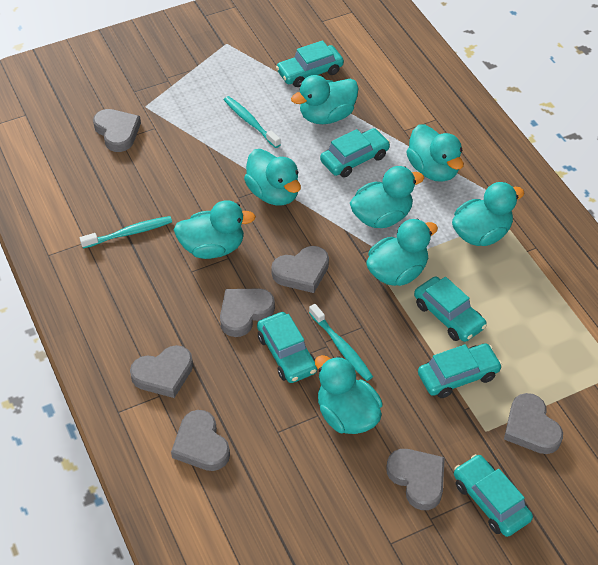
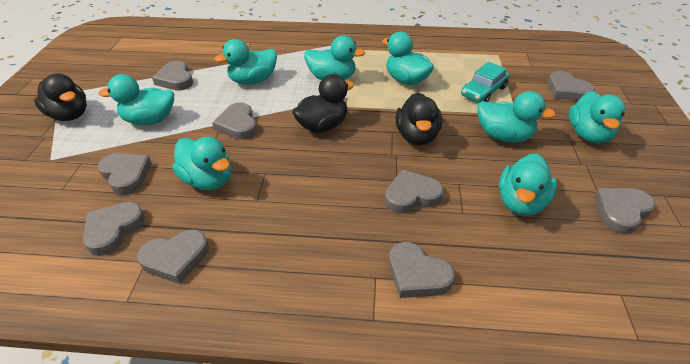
black duck: none = 0 -> [34,73,87,121] [292,74,354,133] [396,93,442,146] = 3
grey heart: [93,109,141,152] [130,345,193,398] [171,410,230,471] [220,288,275,337] [271,246,329,293] [386,449,445,510] [504,393,563,454] = 7 -> [83,202,145,256] [98,153,152,195] [137,229,209,284] [152,61,193,90] [212,103,257,140] [385,170,443,213] [389,242,455,298] [548,71,595,101] [594,188,655,234] = 9
turquoise car: [257,312,317,383] [276,40,344,87] [320,128,390,178] [414,277,487,342] [418,343,502,398] [454,454,533,537] = 6 -> [461,62,510,103] = 1
turquoise toothbrush: [80,216,172,248] [224,96,281,148] [309,304,373,381] = 3 -> none = 0

